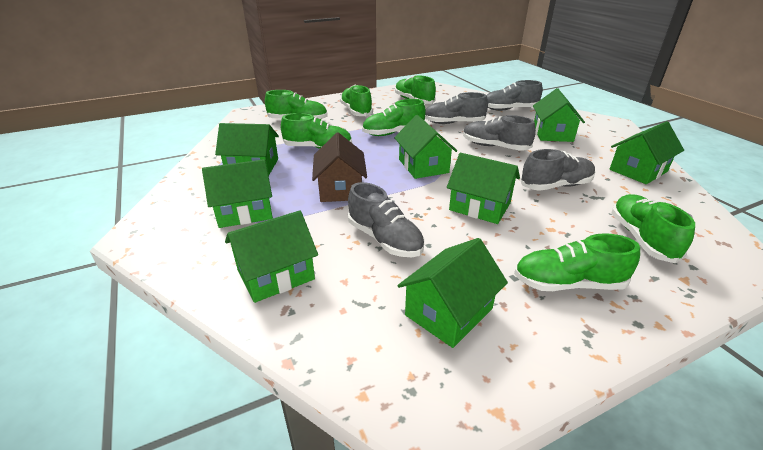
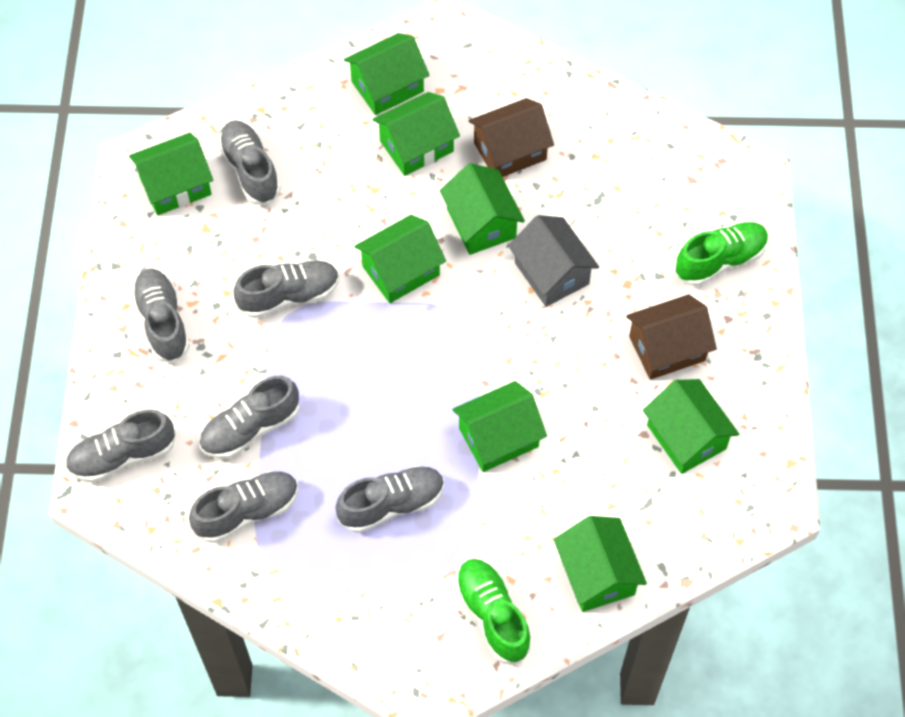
brown house: [312,132,367,202] = 1 -> [468,98,554,177] [626,294,717,380] = 2
green shoe: [265,90,328,119] [281,113,352,149] [340,85,373,116] [362,99,426,136] [395,75,436,104] [514,233,640,291] [611,194,695,263] = 7 -> [455,559,532,663] [675,222,768,286] = 2
grey house: none = 0 -> [508,215,599,307] = 1
grey shoe: [348,182,425,257] [425,92,488,124] [463,115,536,151] [487,80,543,111] [520,149,595,191] = 5 -> [65,409,176,483] [131,268,190,363] [189,471,298,543] [199,376,299,459] [218,120,281,205] [233,260,339,318] [335,465,444,533] = 7

